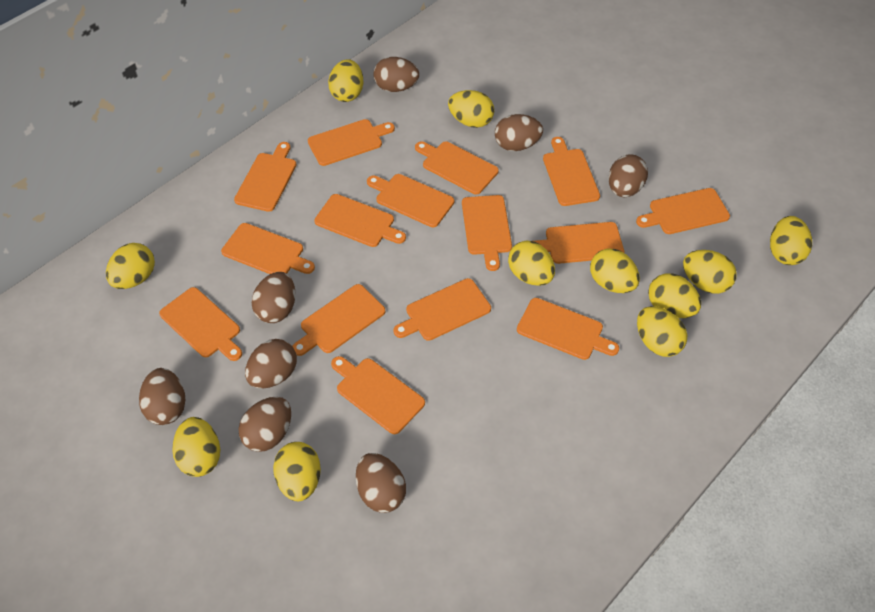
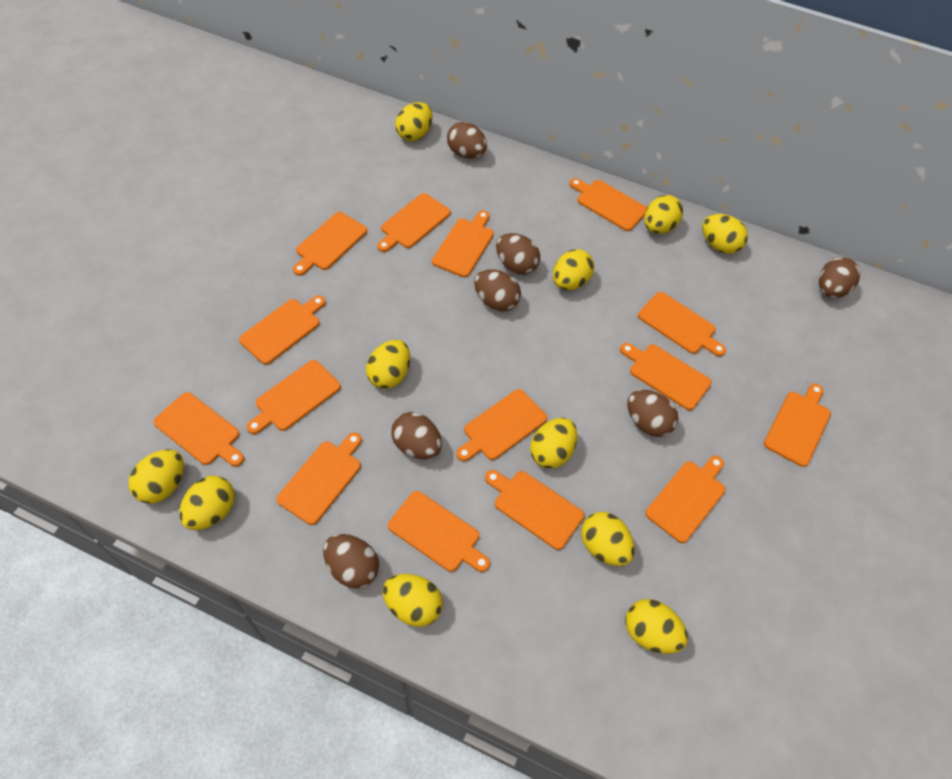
brown egg: [139,368,185,425] [239,397,291,452] [245,339,297,388] [252,272,295,323] [356,453,406,513] [373,57,419,92] [495,114,543,151] [609,154,648,197] = 8 -> [323,534,379,589] [391,412,442,459] [447,122,487,158] [474,269,521,312] [496,233,540,275] [627,390,678,437] [819,257,860,298] = 7

